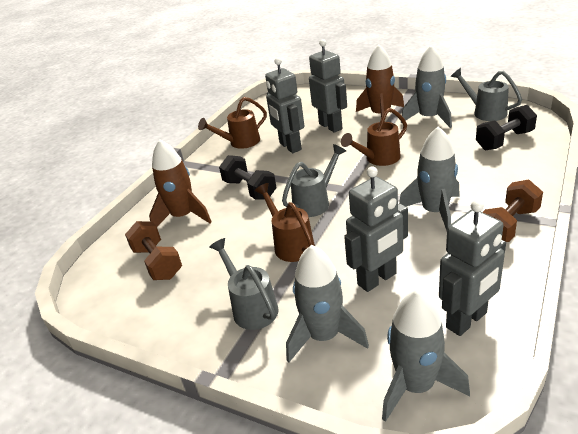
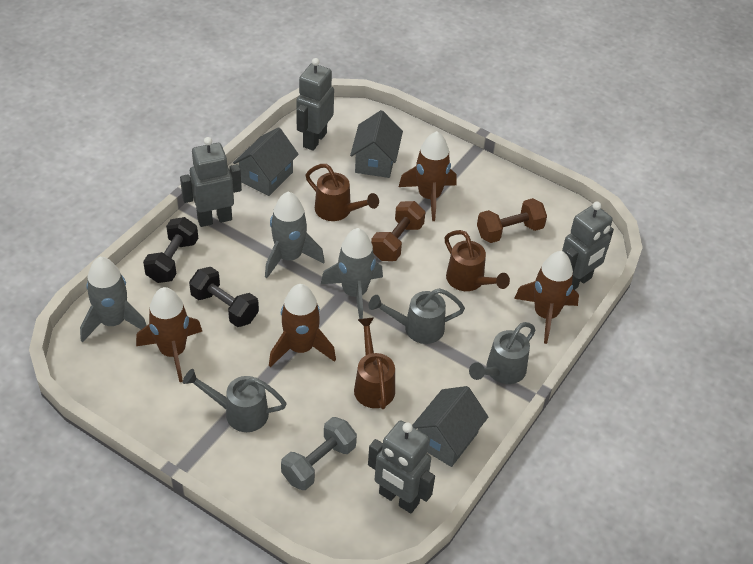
brown rocket: [149,139,211,227] [356,45,404,122] = 2 -> [136,287,202,382] [269,284,336,367] [399,131,457,221] [514,251,579,344] = 4
grey dumbbell: none = 0 -> [281,417,357,490] = 1
grey house: none = 0 -> [233,127,299,196] [350,110,403,178] [412,386,488,467] = 3
grey rocket: [286,245,369,362] [382,290,470,422] [399,126,460,231] [401,45,452,128] = 4 -> [80,257,147,343] [265,191,325,278] [321,228,383,319] = 3

